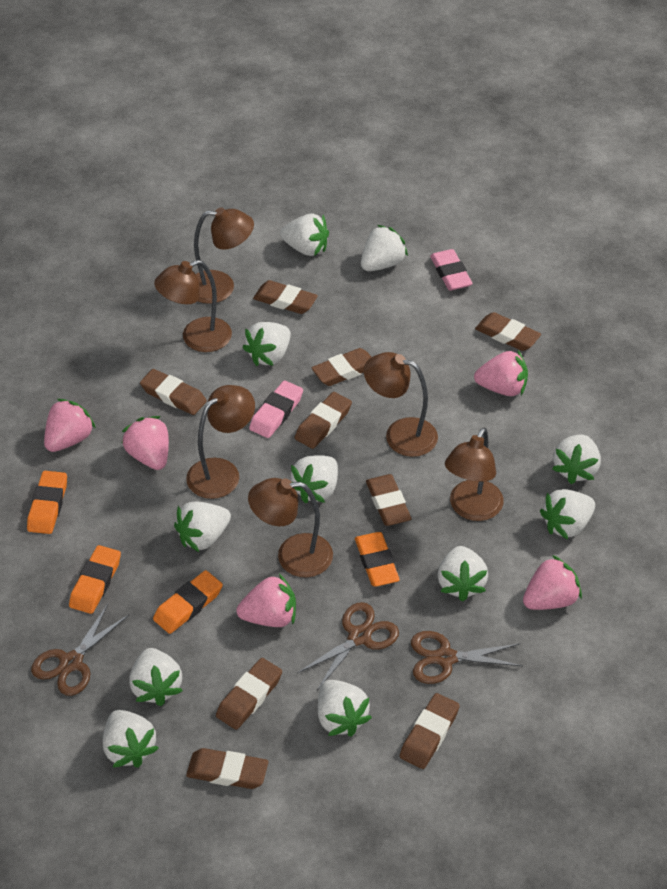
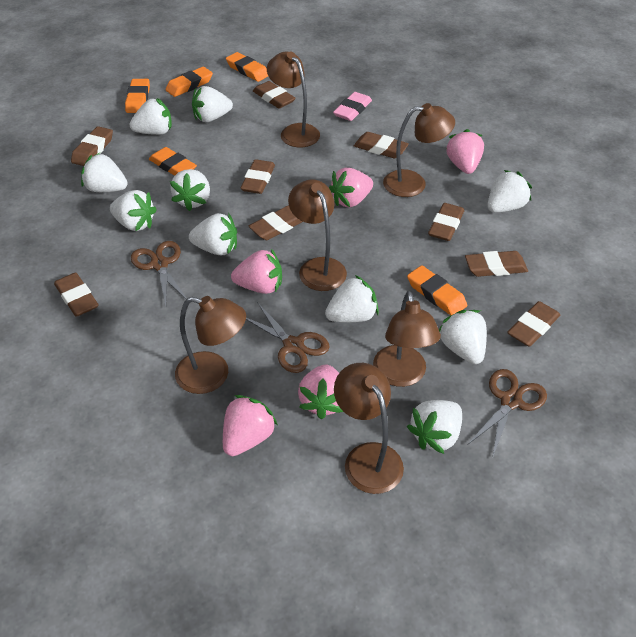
orange eraser: [27,471,67,534] [69,545,121,614] [153,570,223,634] [355,532,400,586] = 4 -> [125,79,150,113] [149,147,197,176] [165,67,213,97] [226,52,268,82] [407,265,467,315] = 5
pink eraser: [249,381,303,438] [430,249,473,291] = 2 -> [333,92,372,121] = 1
white strawberry: [103,710,159,768] [129,648,183,706] [174,502,231,552] [242,322,291,366] [280,213,329,256] [291,455,338,503] [318,680,372,737] [361,225,408,271] [438,546,488,602] [540,489,595,539] [552,434,601,484] = 11 -> [81,153,128,192] [110,190,157,231] [129,98,172,135] [170,169,210,211] [189,213,237,255] [192,86,233,122] [325,275,379,322] [407,400,462,454] [439,310,487,364] [487,170,532,213] = 10

